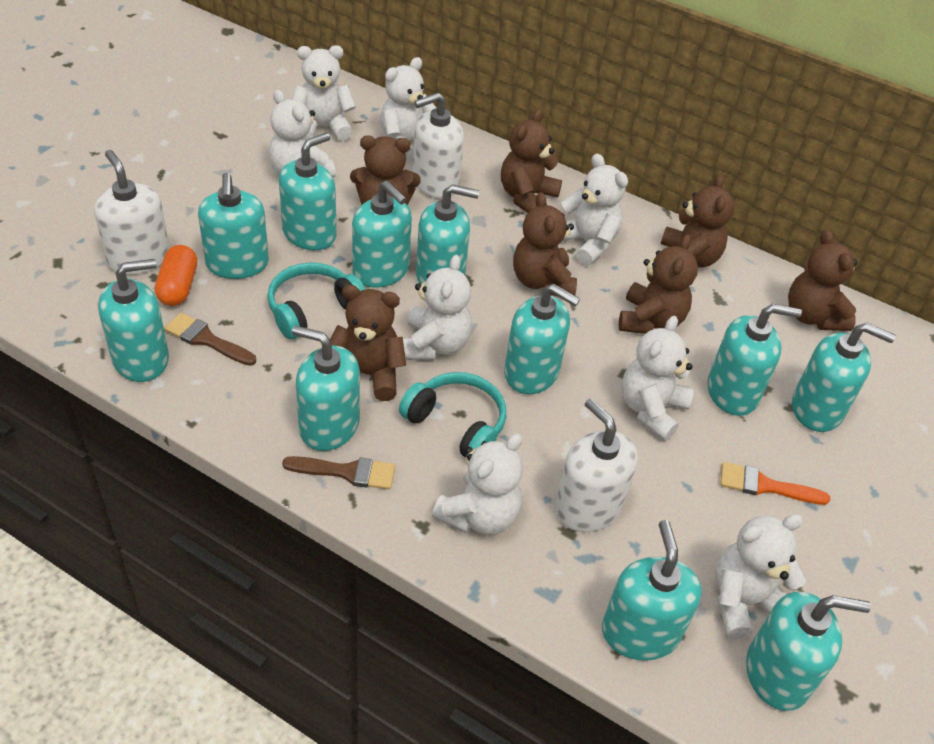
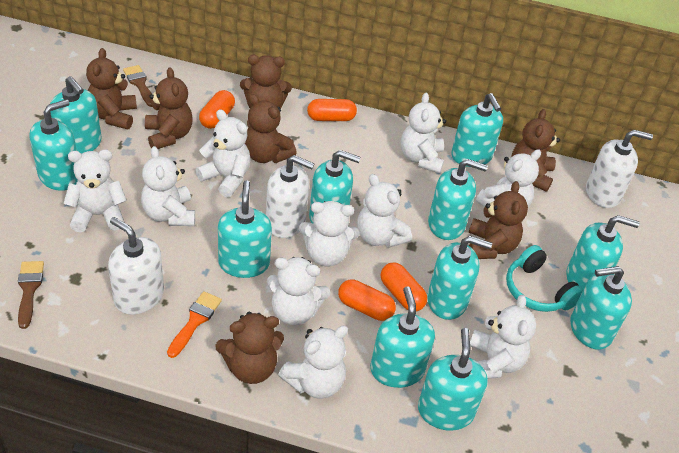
orange capsule: [155,245,197,306] = 1 -> [199,90,235,129] [307,99,357,121] [338,279,396,321] [381,262,427,312] = 4
turquoise headphones: [267,263,365,339] [399,372,506,457] = 2 -> [506,245,583,312] = 1
white teddy bear: [268,90,336,177] [292,45,356,141] [380,57,436,162] [403,255,472,360] [432,433,523,535] [561,154,628,266] [622,316,694,441] [715,514,806,639] = 8 -> [63,149,127,232] [141,146,195,226] [196,109,251,197] [267,257,330,325] [278,326,348,399] [299,201,360,266] [357,174,412,248] [401,93,446,173] [470,295,536,379] [476,149,541,208] = 10

